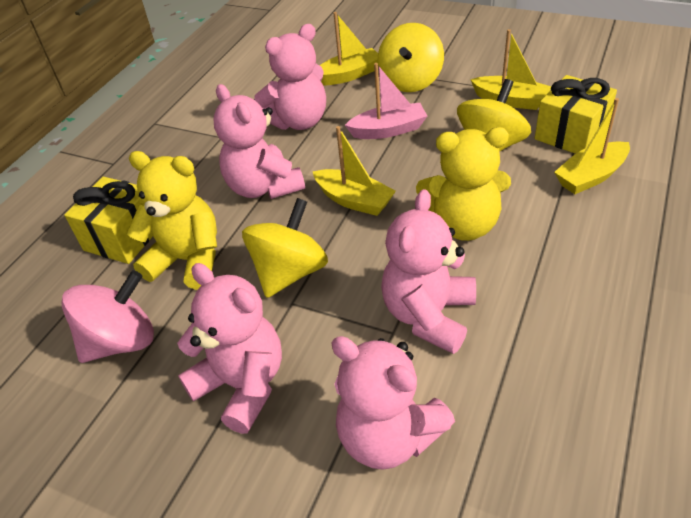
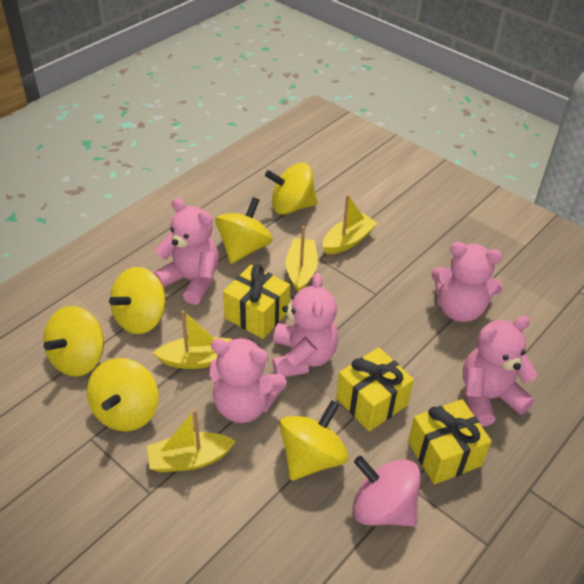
pink boat: [345,63,427,139] = 1 -> none = 0
yellow gift: [64,177,153,264] [535,75,617,154] = 2 -> [223,264,290,339] [336,347,414,431] [408,399,492,485] = 3
yellow spinning top: [242,198,328,298] [378,23,444,92] [457,79,531,152] = 3 -> [43,306,104,377] [87,358,158,432] [109,267,166,334] [215,197,273,264] [265,163,318,215] [279,400,348,481] = 6
yellow teddy bear: [127,151,217,290] [416,127,511,241] = 2 -> none = 0

